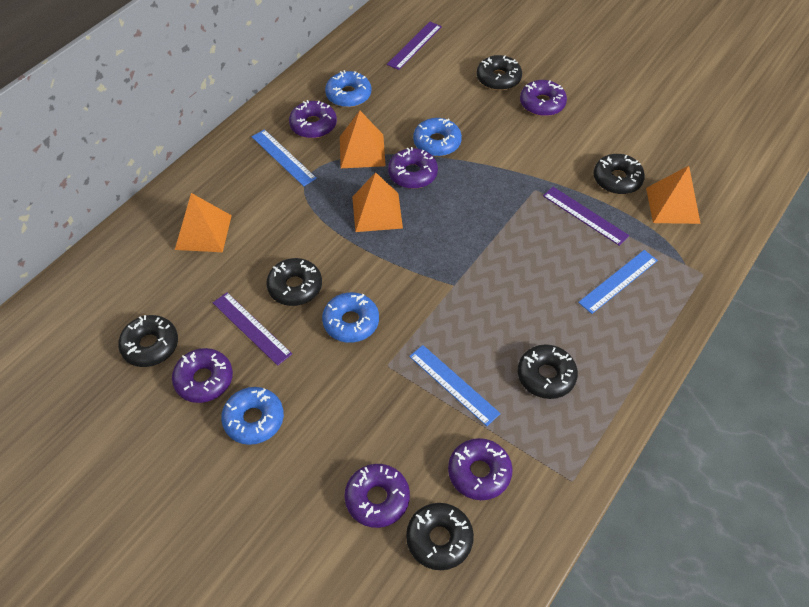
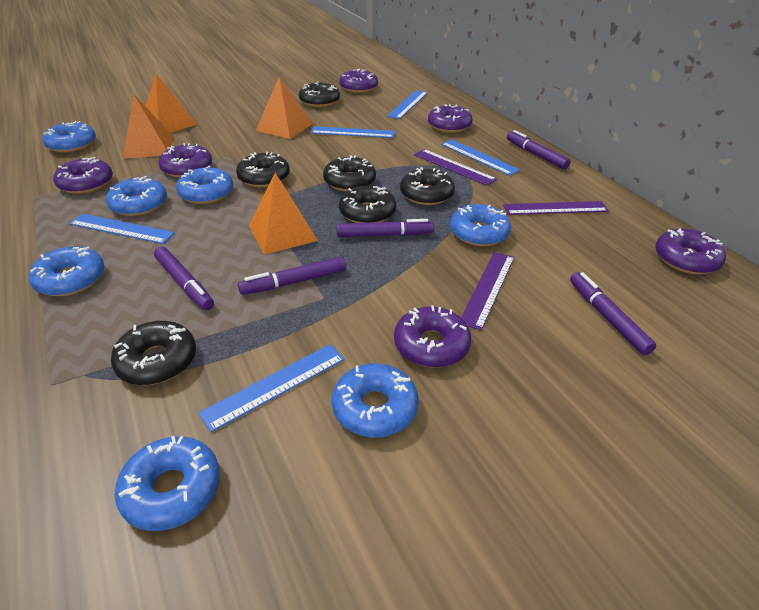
blue donut: [221,387,284,445] [322,292,379,343] [325,70,371,107] [413,118,462,156] = 4 -> [29,246,104,296] [42,121,96,153] [106,176,167,216] [114,436,220,531] [176,166,233,204] [332,363,419,438] [450,204,511,246] = 7
blue ruler: [252,129,317,186] [409,345,501,426] [578,250,658,314] = 3 -> [69,213,175,244] [198,344,345,432] [311,126,395,138] [387,90,428,119] [441,139,520,176] = 5
purple marker: none = 0 -> [154,247,214,310] [238,257,346,295] [336,219,434,237] [507,130,571,169] [570,272,656,355] = 5

